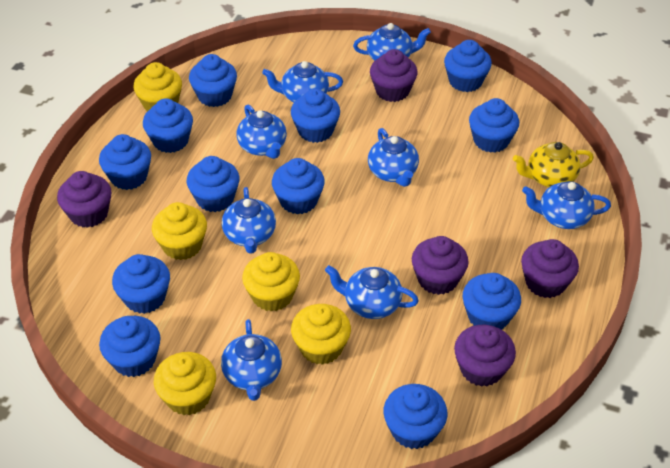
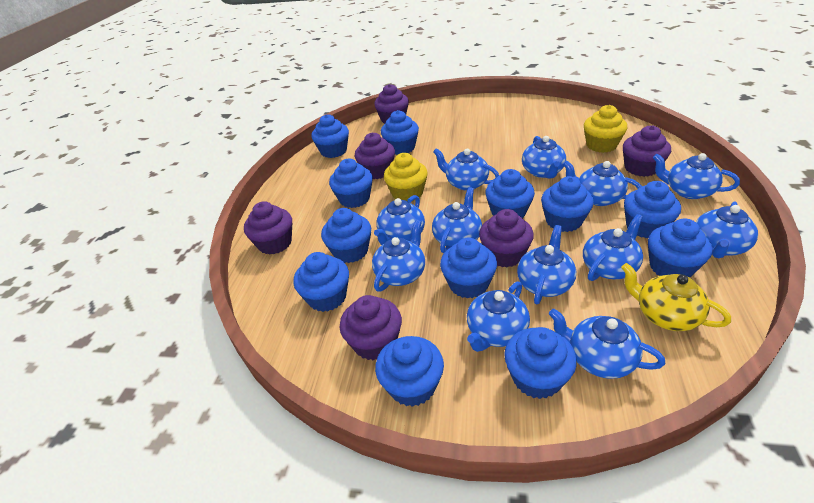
blue teapot: [221,319,282,401] [222,187,276,254] [236,104,287,159] [262,61,343,102] [325,265,419,319] [353,23,431,61] [368,128,419,187] [522,181,611,229] = 8 -> [372,220,425,292] [374,195,425,245] [432,187,482,253] [433,148,499,191] [467,281,530,352] [517,225,576,304] [522,136,566,178] [549,309,665,379] [563,160,642,206] [583,214,643,281] [653,153,740,199] [696,201,758,258] = 12
purple cupcake: [57,171,111,228] [370,49,418,102] [412,236,469,295] [454,325,516,387] [521,239,579,298] = 5 -> [244,201,292,255] [340,295,402,361] [355,133,395,179] [374,84,409,124] [479,209,534,267] [623,125,671,177] = 6
yellow cupcake: [133,62,182,112] [152,202,207,260] [154,352,216,415] [242,252,300,312] [291,304,351,365] = 5 -> [384,153,428,202] [584,105,627,153] = 2

